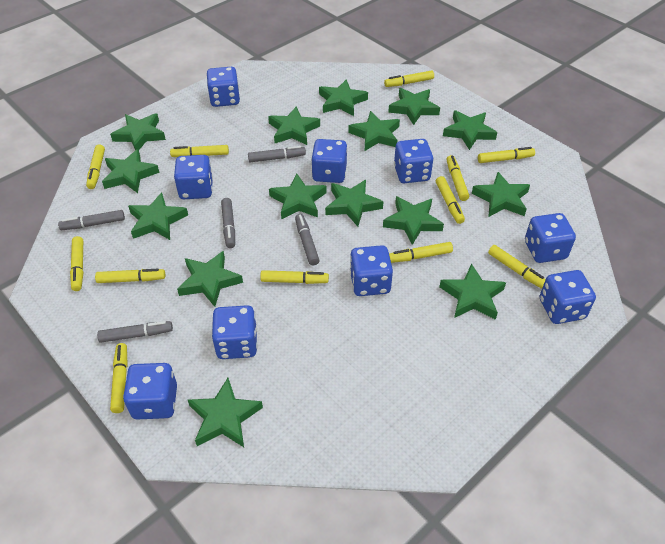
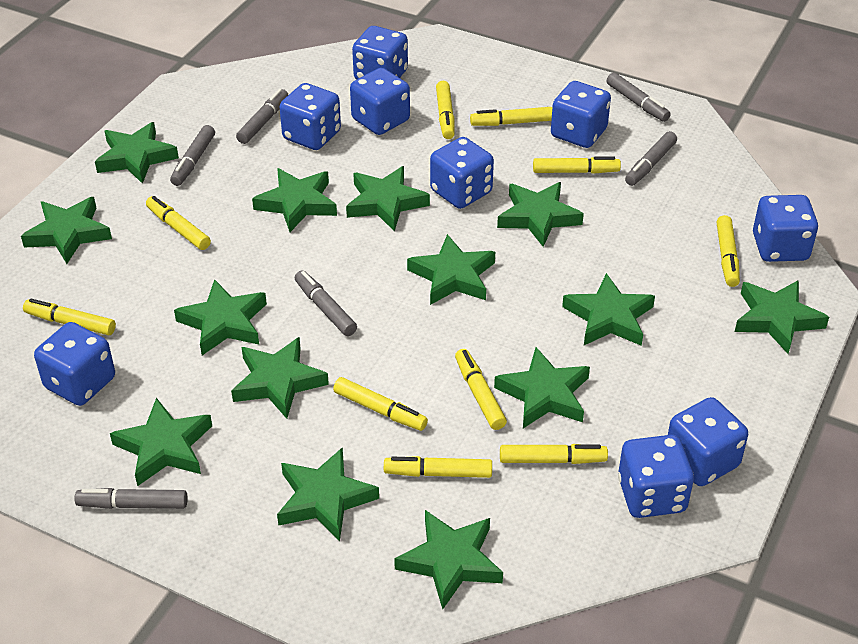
green star: [102,149,159,193] [110,113,166,150] [128,192,188,240] [177,251,243,307] [188,378,263,447] [268,106,320,145] [269,174,327,220] [319,79,368,116] [325,180,384,226] [348,111,400,151] [383,196,444,245] [388,88,440,125] [439,263,506,320] [443,110,497,150] [472,172,530,217] = 15 -> [21,197,112,264] [95,122,179,184] [110,398,212,486] [174,279,267,355] [231,337,329,419] [252,168,337,232] [277,447,379,541] [346,166,430,232] [394,510,503,609] [407,234,495,305] [494,347,590,428] [497,182,584,247] [562,273,655,346] [735,280,829,354] = 14
grey marker: [58,210,125,230] [97,321,173,343] [221,198,235,248] [248,146,306,162] [295,214,320,265] = 5 -> [75,488,188,509] [170,125,215,186] [236,89,288,144] [295,270,357,336] [607,73,670,122] [625,131,677,186] = 6
yellow marker: [70,236,83,291] [86,144,105,189] [95,269,165,283] [110,343,128,413] [170,145,229,157] [260,270,329,284] [384,70,434,87] [389,242,453,263] [436,176,465,224] [446,155,469,201] [478,147,535,163] [488,245,546,289] = 12 -> [23,299,116,335] [146,196,211,250] [333,377,428,431] [384,456,492,478] [436,81,455,139] [455,349,507,430] [470,107,552,126] [500,444,608,464] [533,157,621,174] [716,215,740,287] = 10

